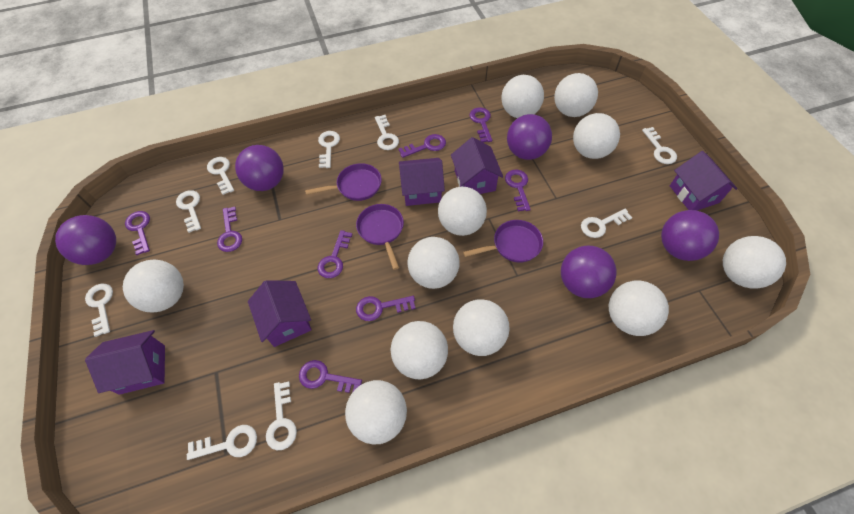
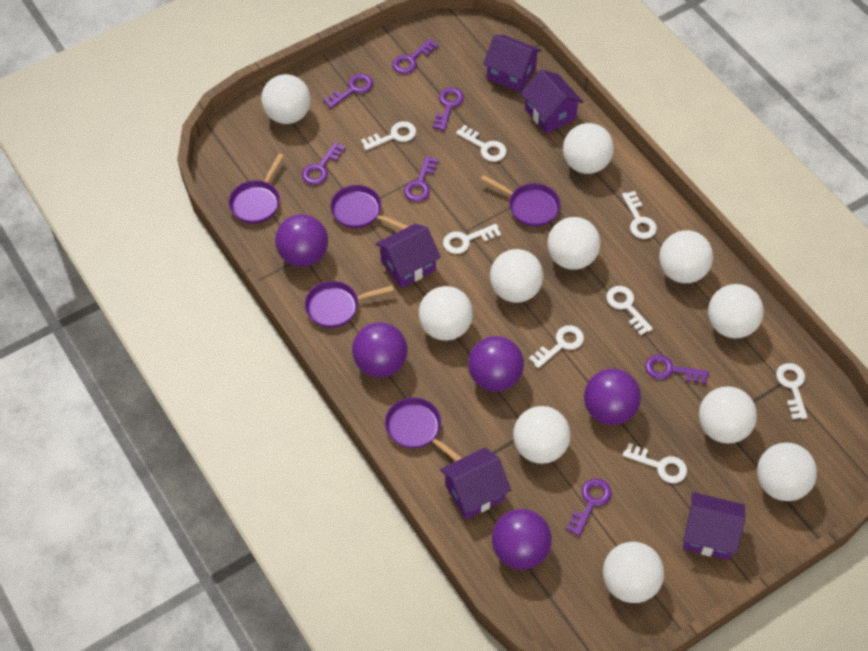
purple key: [125,211,150,255] [217,207,242,252] [299,360,362,393] [318,230,353,278] [356,296,416,321] [398,134,446,158] [469,107,492,142] [505,170,531,211] = 8 -> [302,142,346,185] [323,74,373,108] [392,39,439,74] [404,156,439,202] [432,87,464,131] [566,478,612,536] [645,354,709,384] = 7
purple pan: [305,163,382,201] [356,204,404,270] [463,220,543,263] = 3 -> [229,154,284,224] [305,281,394,328] [330,185,409,229] [385,397,462,461] [481,175,560,227] = 5
white key: [85,284,113,337] [176,190,201,233] [187,425,257,460] [207,157,234,195] [266,381,297,450] [318,131,340,168] [375,115,399,150] [581,209,632,238] [642,127,677,164] = 9 -> [361,121,416,150] [443,224,501,254] [456,125,507,162] [529,325,584,368] [607,286,653,335] [622,191,657,239] [623,443,687,483] [776,363,808,419] = 8

